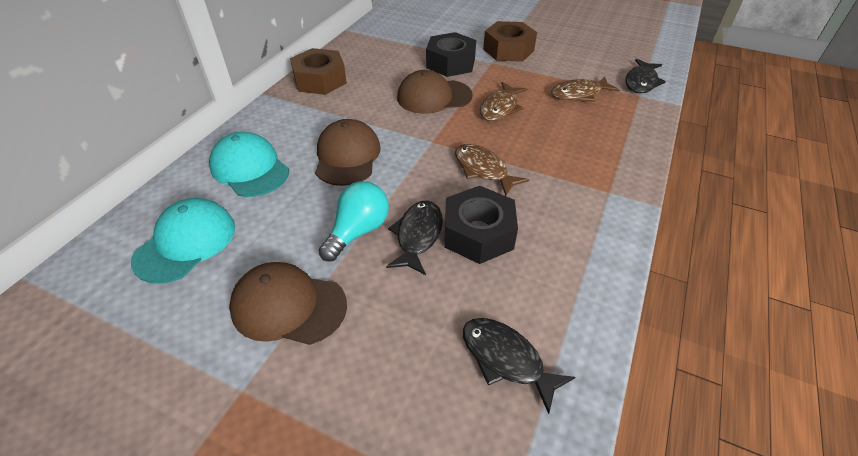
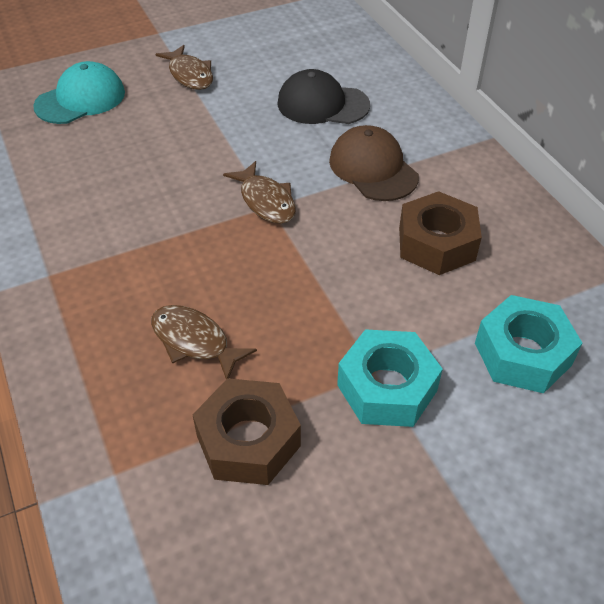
black cap: none = 0 -> [277,69,370,124] = 1
black fish: [386,201,443,275] [463,318,575,414] [625,59,666,93] = 3 -> none = 0
black nut: [426,32,476,77] [444,186,518,264] = 2 -> none = 0
brown cap: [229,262,347,345] [315,119,381,186] [397,70,473,114] = 3 -> [329,125,419,201] = 1
turquoise cap: [131,198,235,284] [209,132,289,197] = 2 -> [33,61,125,124] = 1
turquoise light bulb: [318,181,389,262] = 1 -> none = 0
turquoise nut: none = 0 -> [337,329,443,427] [475,295,582,393] = 2

